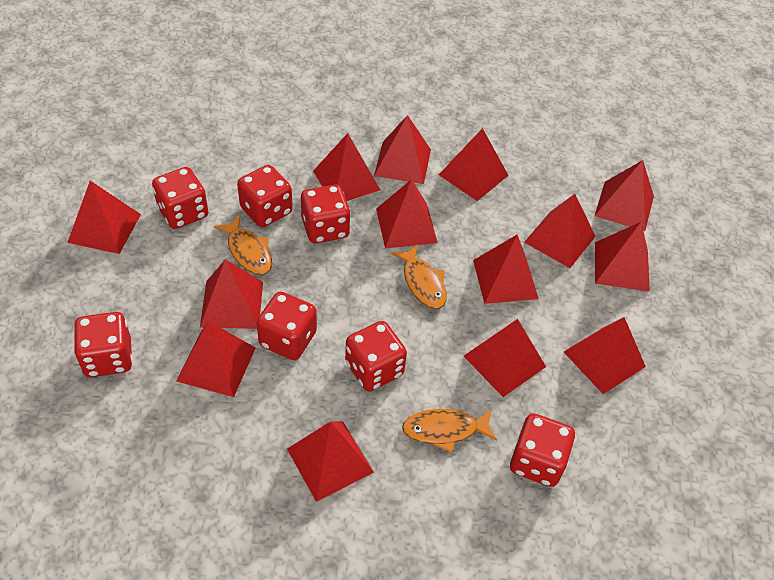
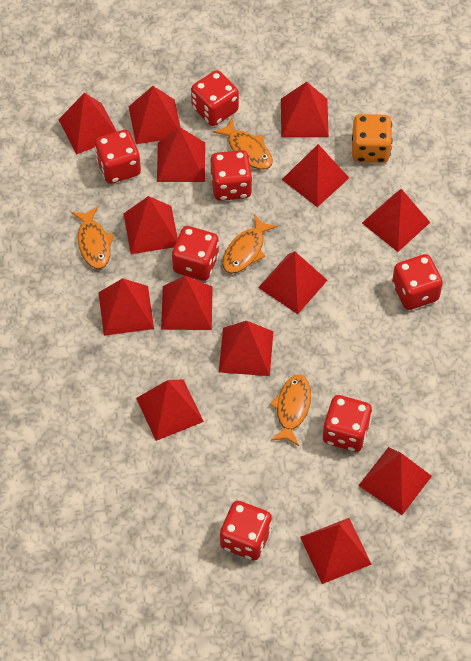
orange dice: none = 0 -> [352,114,392,163] = 1
orange fish: [214,215,272,275] [391,244,447,309] [402,409,497,453] = 3 -> [71,206,114,269] [213,117,273,170] [222,214,277,274] [270,375,311,446] = 4

